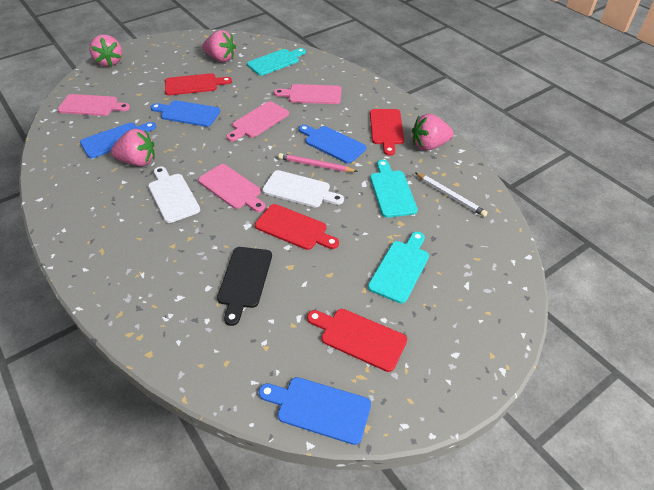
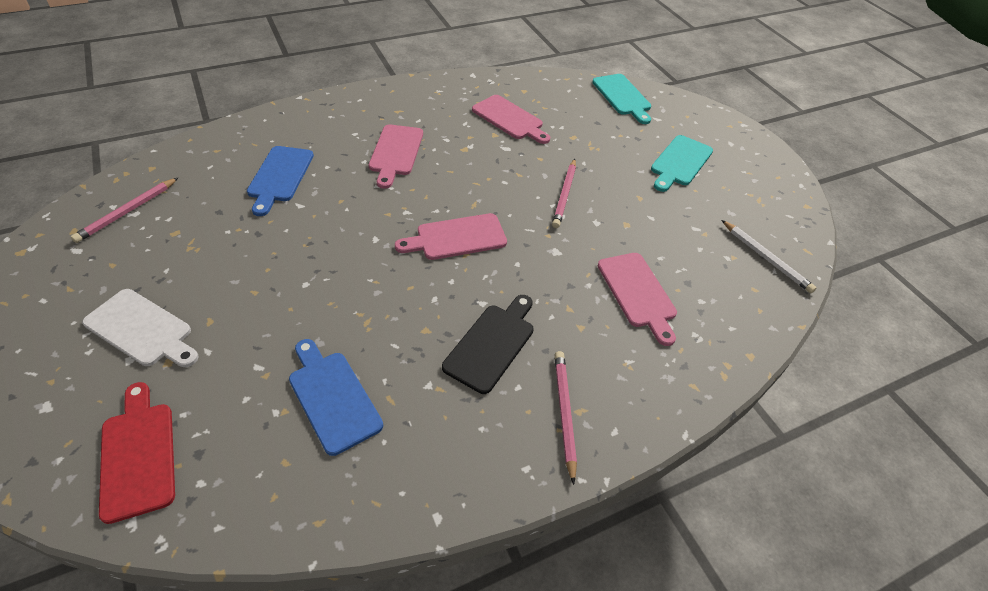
blue cutting board: [80,122,156,158] [151,100,220,127] [259,377,371,445] [299,125,366,164] = 4 -> [247,146,314,216] [289,339,383,456] = 2
pink pencil: [278,153,358,172] = 1 -> [71,178,178,243] [552,159,576,228] [555,351,577,485] = 3
pink strawberry: [89,35,122,66] [111,129,155,166] [202,30,236,62] [412,114,454,151] = 4 -> none = 0
red cutting board: [165,73,232,95] [255,204,339,250] [307,309,407,372] [370,109,404,156] = 4 -> [99,382,175,524] = 1
turquoise cutting board: [247,48,306,76] [368,232,429,303] [370,160,418,218] = 3 -> [592,74,651,124] [651,135,713,192] = 2
white cutting board: [148,166,200,223] [262,170,344,208] = 2 -> [82,289,199,367] = 1

